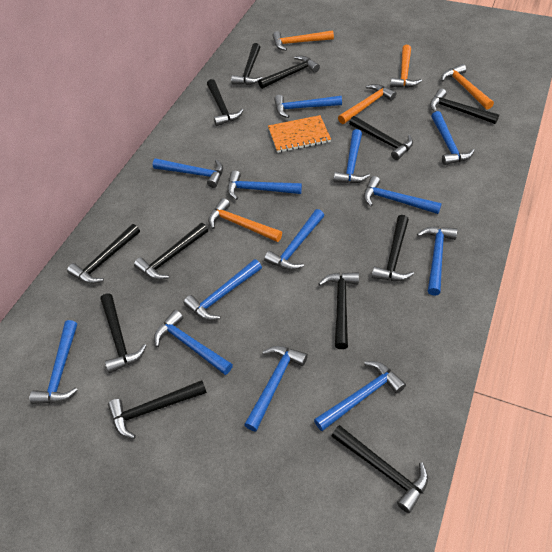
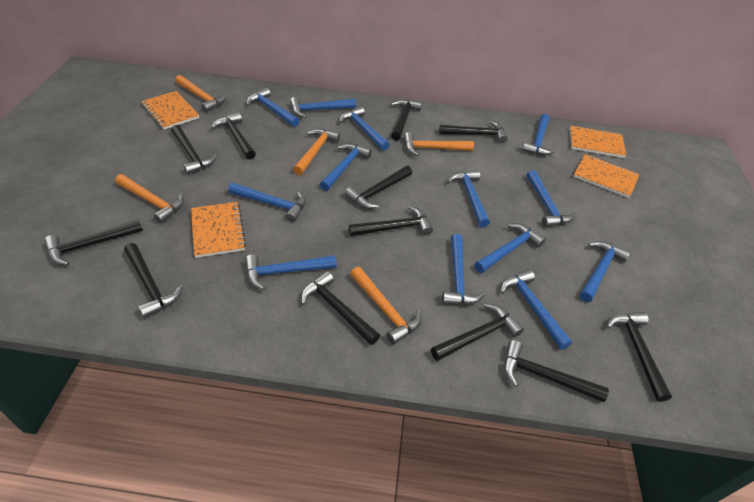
orange notebook: [268,115,331,153] = 1 -> [141,91,199,130] [191,202,246,258] [570,125,626,158] [573,154,640,198] = 4

